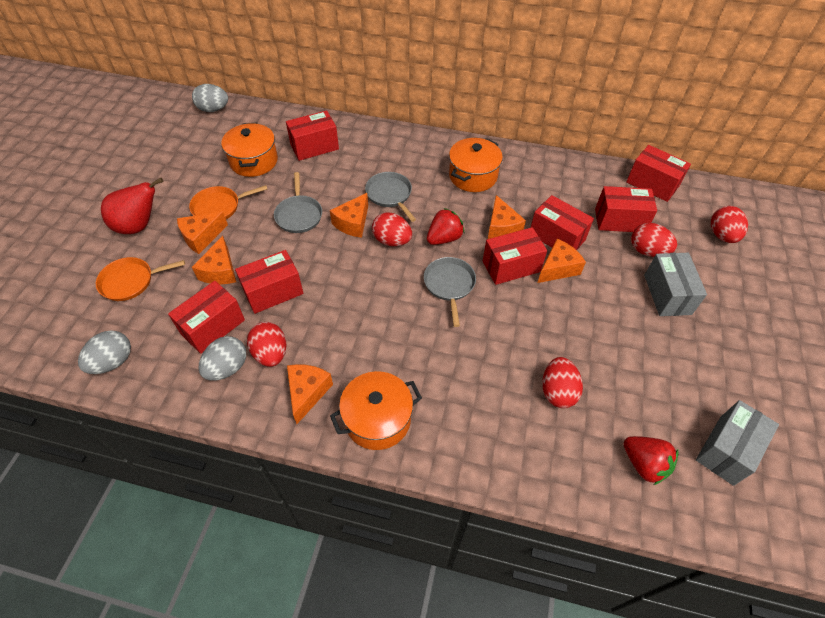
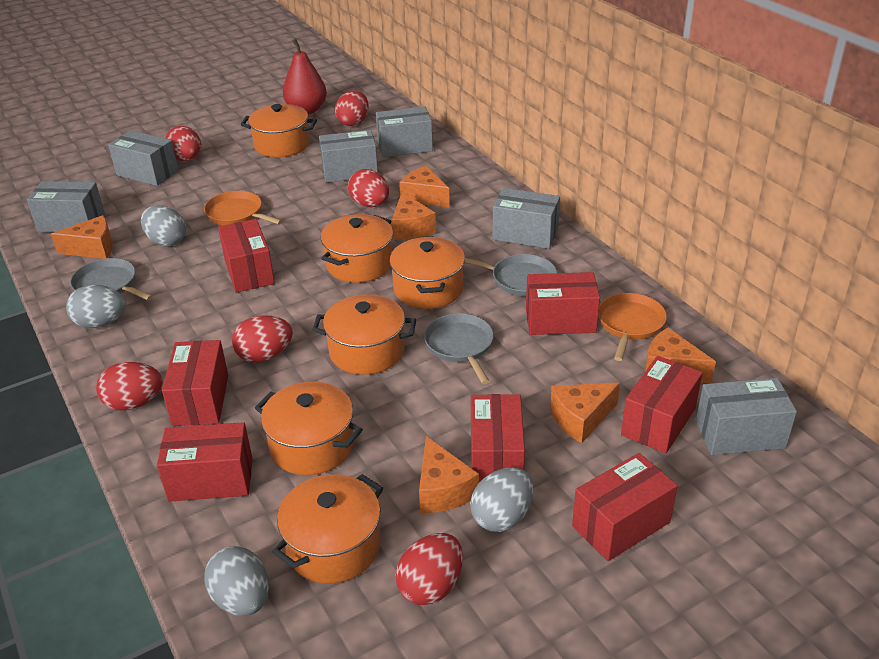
grey box: [644,253,707,316] [696,400,779,486] = 2 -> [27,181,105,232] [108,130,178,186] [319,130,378,183] [376,107,433,157] [492,188,560,249] [696,378,797,455] = 6
grey egg: [78,330,131,374] [192,84,228,112] [198,336,246,381] = 3 -> [66,285,126,328] [141,205,186,246] [204,546,269,616] [470,467,534,532] = 4
orange pot: [221,122,278,177] [330,371,422,450] [449,138,503,192] = 3 -> [241,104,317,157] [255,382,363,475] [272,474,383,584] [312,294,416,375] [321,214,393,283] [389,236,465,309] = 6
red egg: [247,322,286,367] [372,212,412,246] [542,357,583,408] [631,223,677,257] [711,206,748,243] = 5 -> [96,362,163,410] [166,126,201,161] [232,315,293,363] [335,90,369,126] [348,169,389,207] [396,533,463,605] = 6
red strawberry: [427,208,464,245] [623,436,679,485] = 2 -> none = 0

